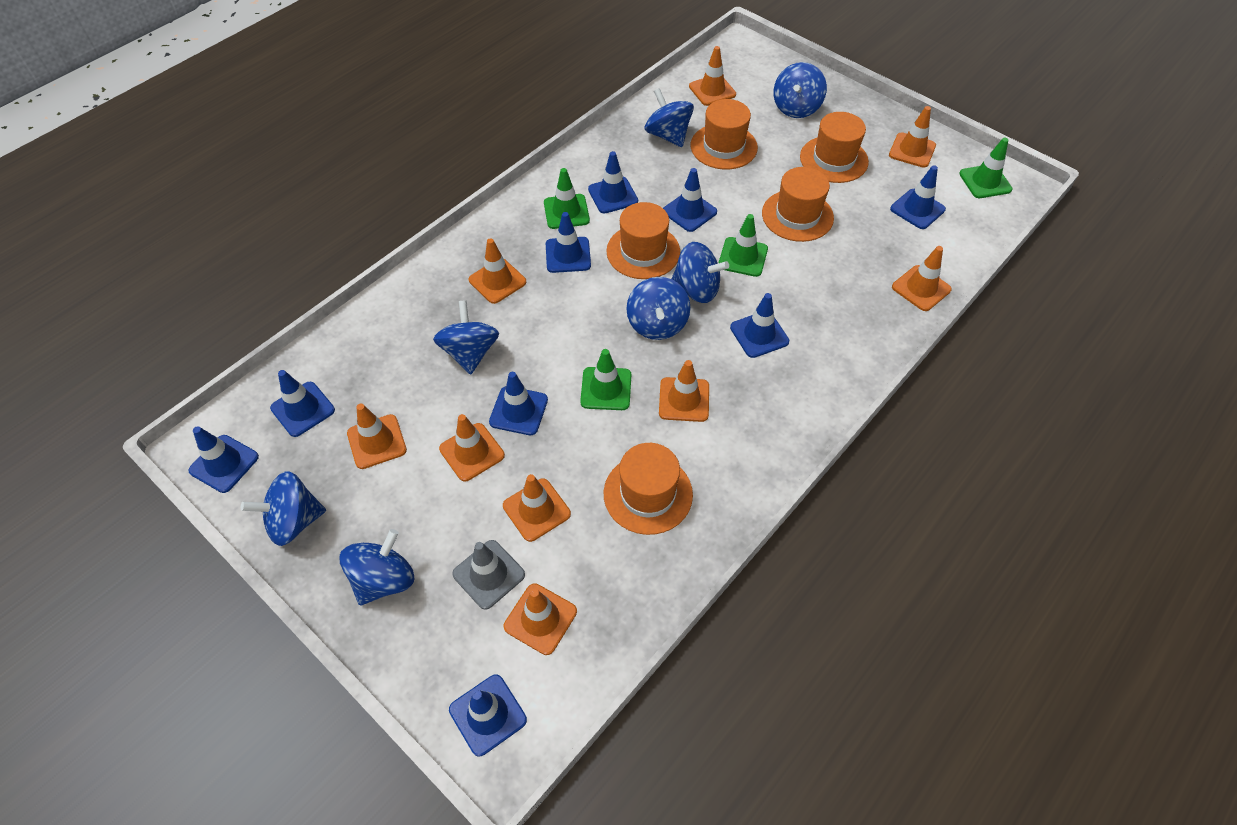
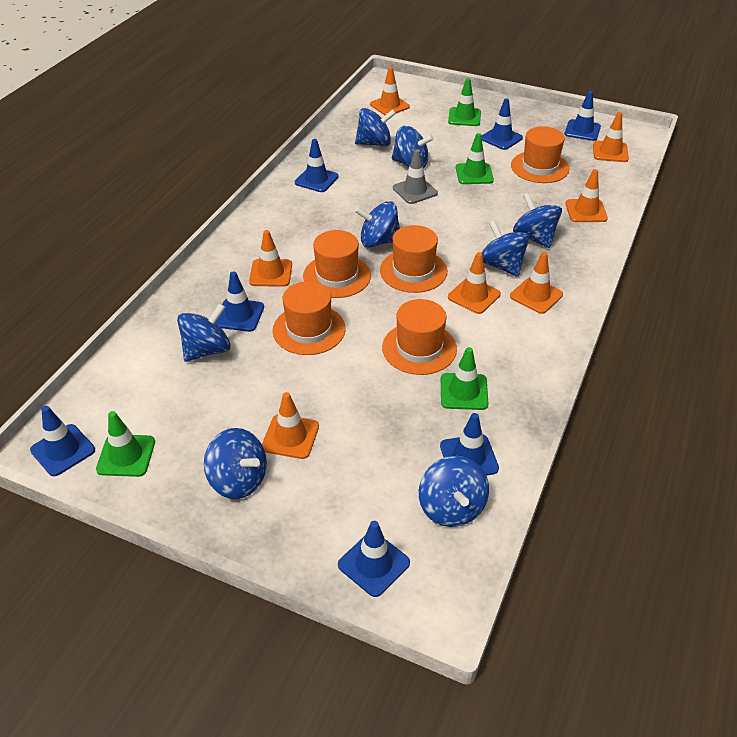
blue spinning top: [241,471,326,546] [340,529,414,605] [433,300,499,375] [627,277,690,340] [644,88,694,147] [672,242,729,303] [774,62,827,118] = 7 -> [177,303,231,362] [204,428,267,499] [354,201,400,247] [355,108,396,147] [392,126,434,169] [419,456,489,527] [482,220,530,277] [513,193,562,248] = 8
blue traffic cone: [188,426,259,493] [270,370,335,437] [449,675,527,756] [489,372,548,435] [546,212,591,273] [588,151,638,214] [663,168,717,232] [730,293,789,358] [890,165,946,229] = 9 -> [30,406,95,476] [215,271,264,332] [295,139,339,192] [338,521,410,597] [440,413,499,476] [481,99,523,150] [564,91,601,141] = 7
orange traffic cone: [347,404,407,469] [439,414,505,481] [469,238,526,304] [503,474,571,542] [504,583,577,655] [659,360,709,422] [689,46,736,106] [889,106,936,168] [892,246,952,311] = 9 -> [249,230,292,287] [262,392,319,459] [370,67,410,115] [448,252,501,314] [510,252,563,314] [565,169,608,222] [593,112,629,162] = 7

